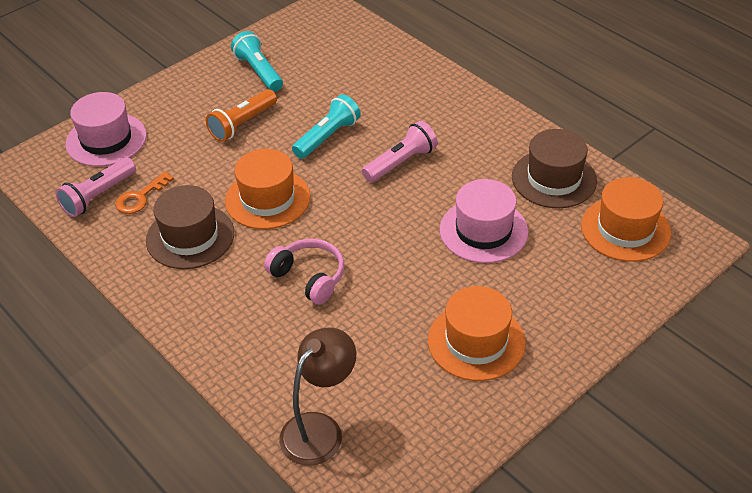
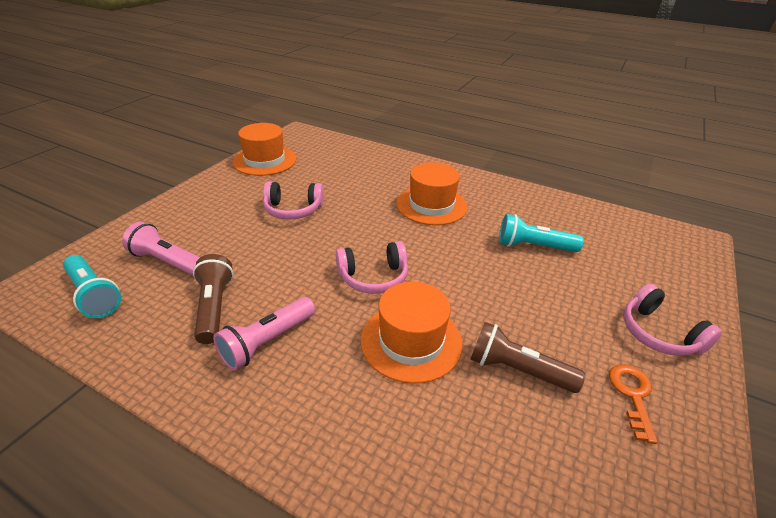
brown flashlight: none = 0 -> [193,254,234,344] [470,322,585,393] = 2
brown hat: [146,185,234,269] [512,129,597,208] = 2 -> none = 0
brown lamp: [279,327,356,466] = 1 -> none = 0
orange flashlight: [206,89,277,142] = 1 -> none = 0
pink hat: [66,92,147,167] [440,179,529,263] = 2 -> none = 0
pink headphones: [264,239,344,305] = 1 -> [263,182,324,220] [336,241,408,294] [624,284,722,356] = 3

